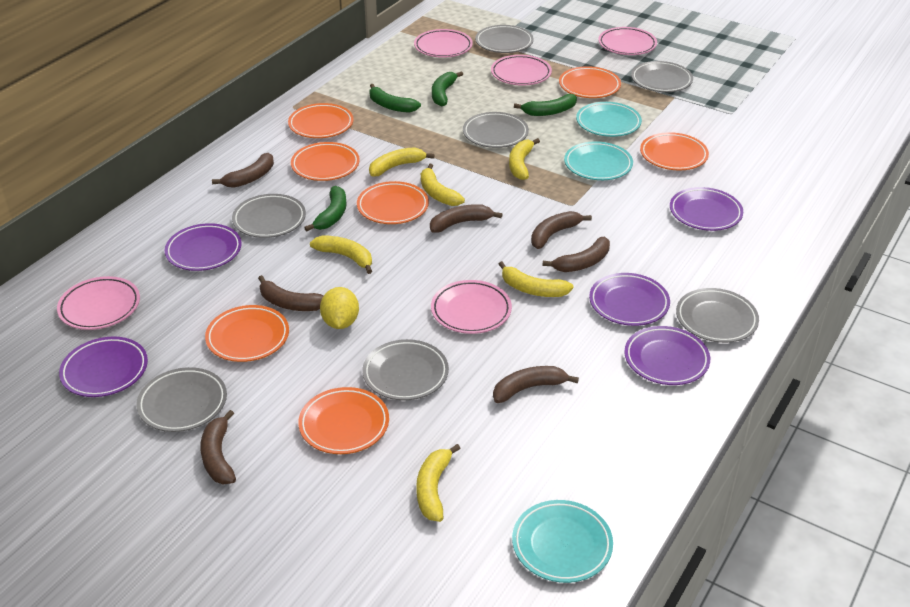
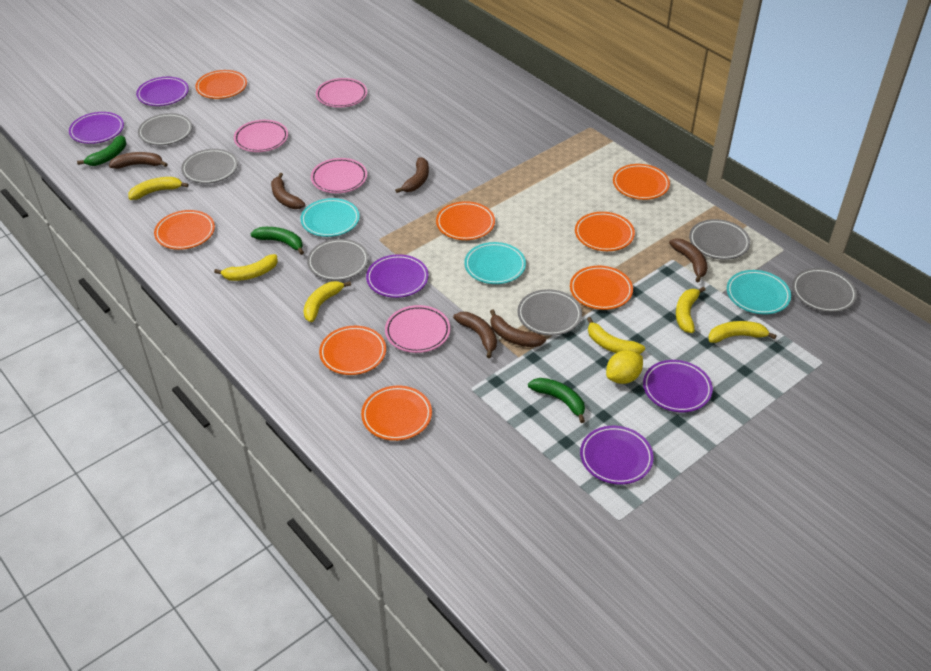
brown banana: [200,410,236,484] [212,153,274,188] [258,275,324,311] [430,204,503,233] [493,366,579,403] [531,211,592,249] [542,237,610,272] = 7 -> [109,152,168,169] [271,173,305,209] [395,157,429,193] [453,312,497,358] [490,310,546,347] [669,238,707,283] = 6
green banana: [304,186,346,232] [369,84,421,113] [432,71,463,106] [514,94,577,116] = 4 -> [77,136,126,166] [251,227,304,255] [528,378,585,423] = 3
grey plate: [136,367,227,432] [232,194,306,238] [362,339,449,400] [463,112,529,148] [475,25,534,53] [631,61,693,92] [676,288,759,343] = 7 -> [138,113,193,145] [181,149,238,184] [307,239,369,281] [517,289,582,336] [689,219,750,260] [792,268,857,312] = 6
orange plate: [205,305,289,362] [288,103,354,138] [291,142,360,181] [298,387,389,454] [357,181,429,224] [559,66,621,98] [640,132,709,170] = 7 -> [154,210,215,250] [195,70,247,99] [319,326,386,375] [361,386,432,441] [436,201,495,240] [570,266,633,310] [575,212,635,251] [613,164,670,200] = 8
pink plate: [57,276,140,330] [414,29,473,58] [431,280,512,334] [491,55,552,86] [598,27,657,55] = 5 -> [234,120,288,152] [311,158,367,193] [316,78,367,108] [385,305,450,353] = 4

